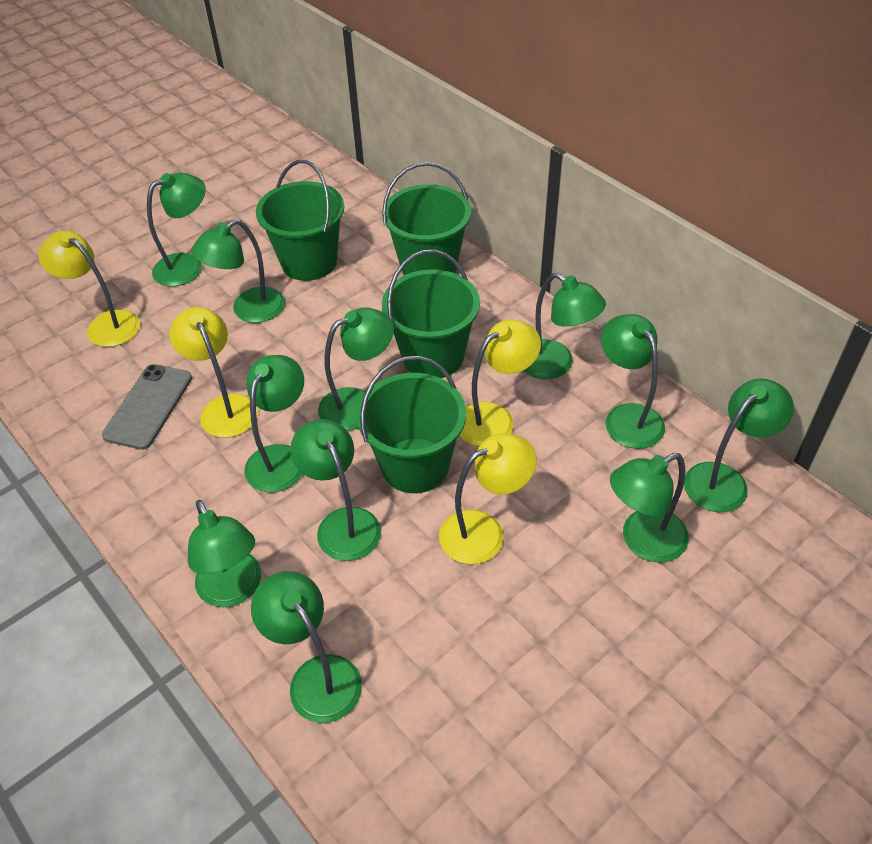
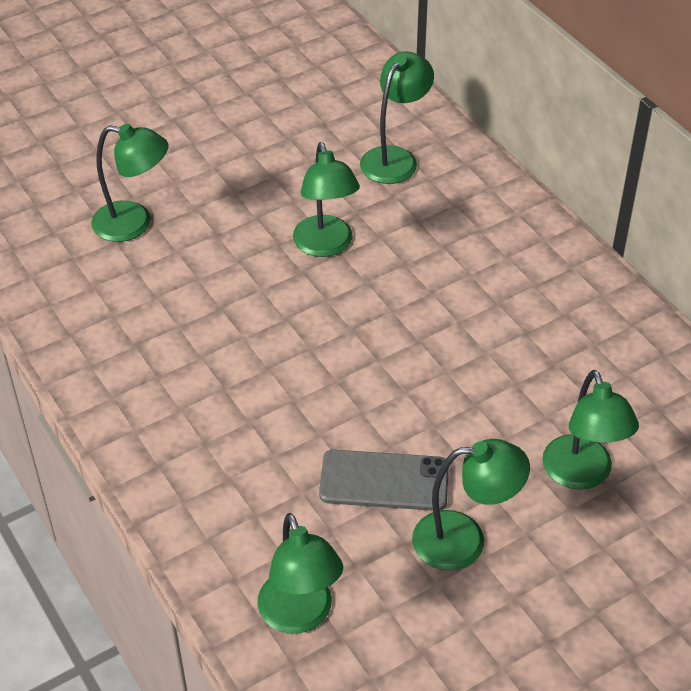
green bucket: [256,160,344,281] [357,356,466,493] [382,162,471,275] [382,249,480,378] = 4 -> none = 0
green lamp: [147,172,206,286] [188,500,261,607] [191,219,285,323] [244,355,304,493] [251,571,362,723] [290,419,381,561] [318,307,394,431] [523,273,606,379] [601,314,665,449] [610,453,689,563] [684,378,794,512] = 11 -> [91,124,168,242] [257,513,343,634] [293,142,360,257] [360,52,434,184] [412,439,530,571] [543,370,639,490] = 6
yellow lamp: [38,231,140,347] [169,307,258,438] [439,433,536,564] [460,319,541,446] = 4 -> none = 0

